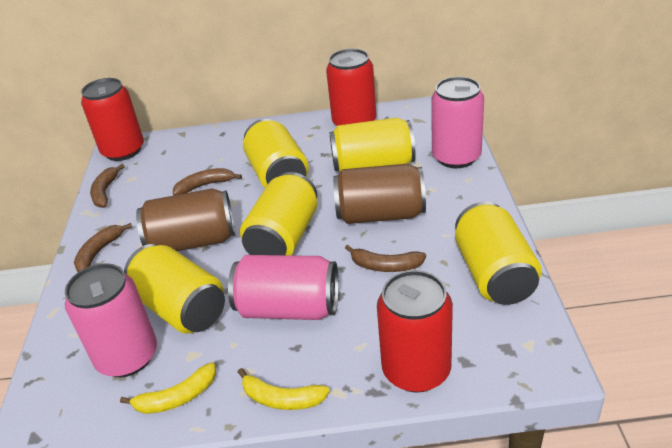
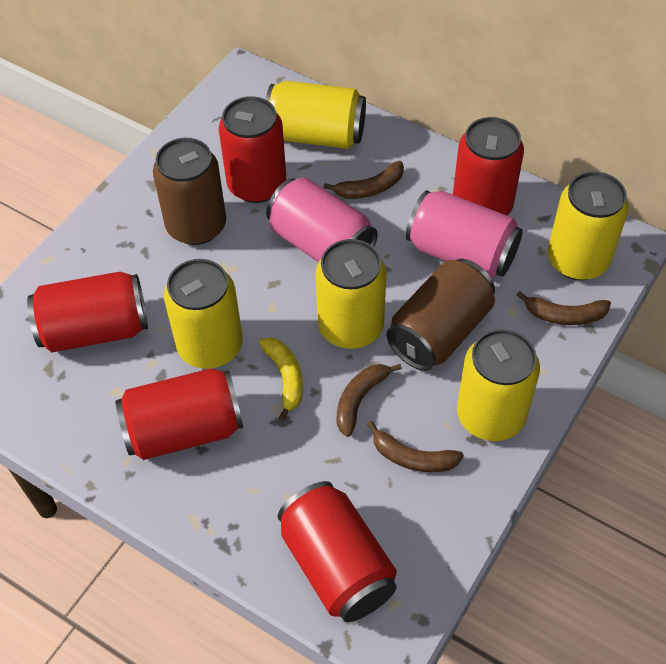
pink can: [65,263,157,377] [228,255,339,320] [431,77,484,168] = 3 -> [266,177,378,262] [406,190,523,278] = 2
red can: [81,78,144,161] [326,49,376,126] [377,270,453,393] = 3 -> [27,272,148,352] [115,368,243,460] [219,96,286,203] [278,481,397,622] [453,117,524,215] = 5
yellow banana: [120,363,216,414] [238,368,330,410] = 2 -> [259,337,303,421] = 1

